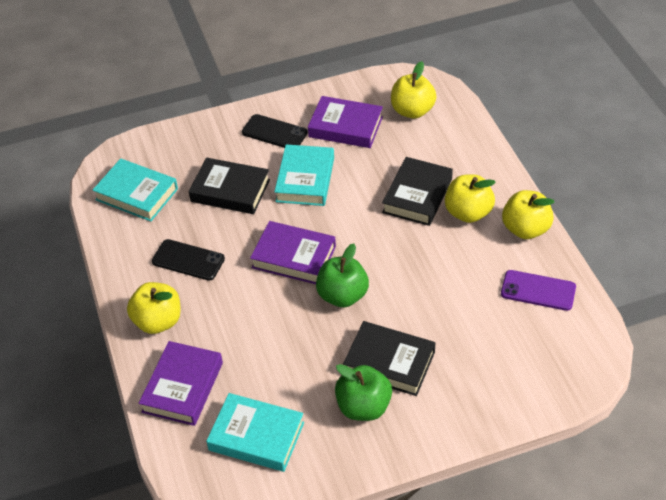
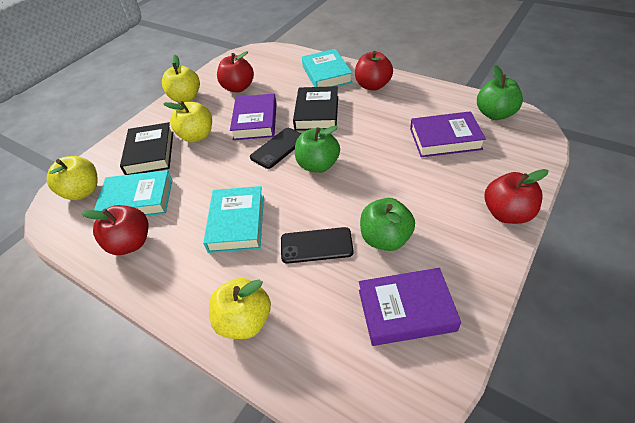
black book: [189,158,270,214] [343,321,435,396] [382,157,453,226] = 3 -> [120,122,173,175] [293,86,338,131] = 2
green apple: [316,244,369,307] [335,364,392,421] = 2 -> [295,125,340,173] [360,198,415,251] [477,65,523,120] = 3
purple phone: [501,270,576,311] = 1 -> none = 0
red apple: none = 0 -> [81,205,148,255] [217,51,254,92] [355,51,393,91] [485,169,549,224] = 4

